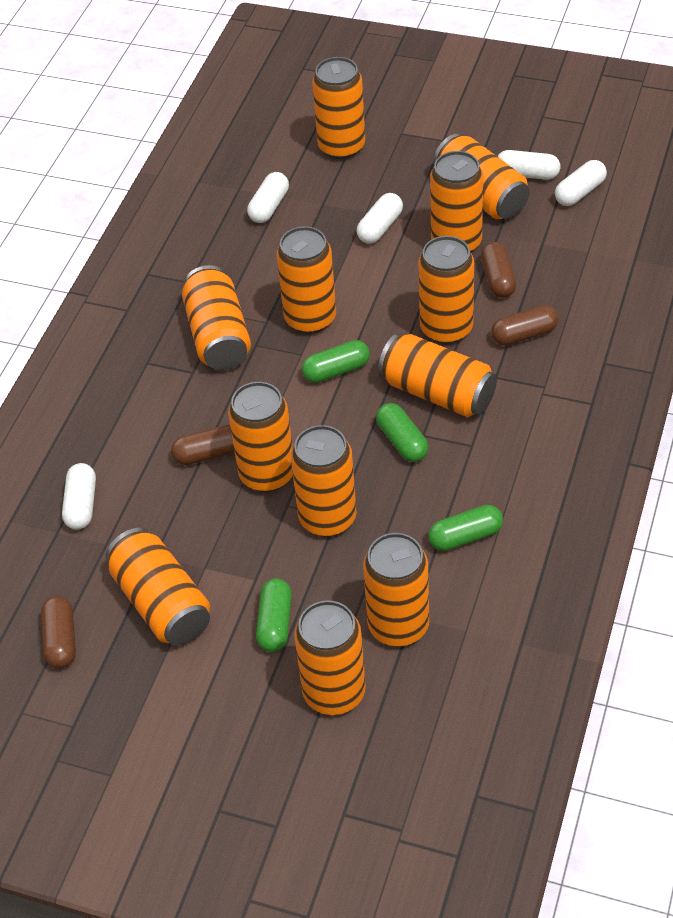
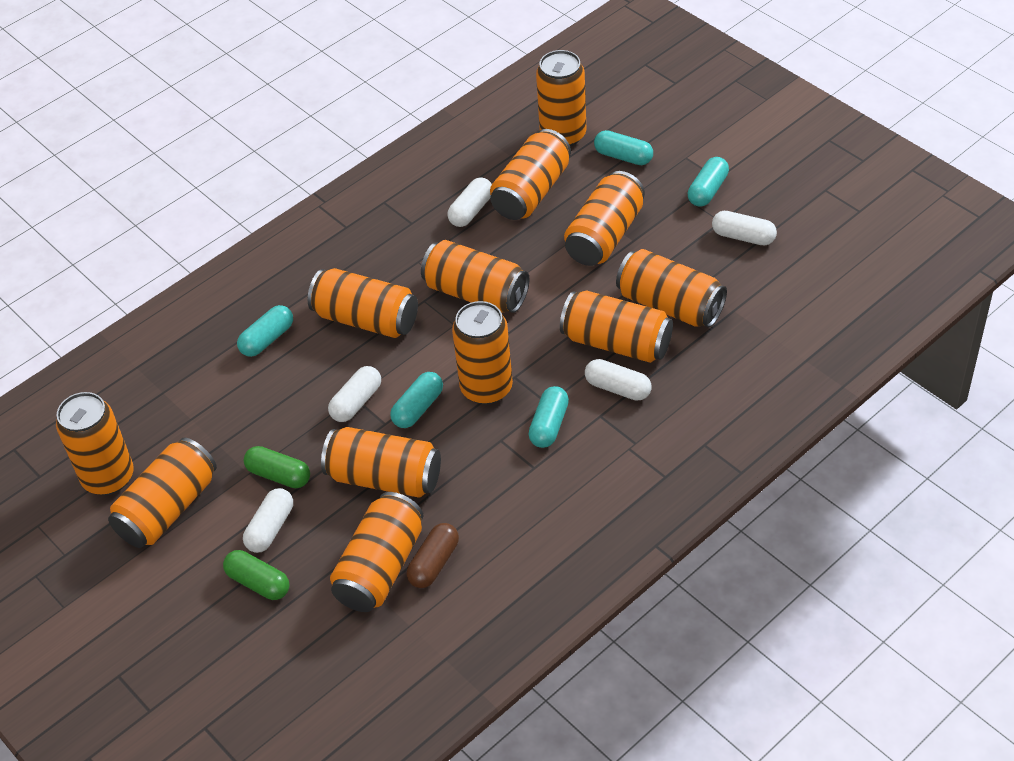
brown capsule: [41,596,76,669] [171,424,235,465] [481,242,516,298] [491,305,559,346] = 4 -> [407,523,459,588] = 1
green capsule: [256,578,292,652] [302,340,370,383] [376,403,428,462] [428,505,503,551] = 4 -> [223,550,290,600] [244,446,310,488] = 2
turquoise capsule: none = 0 -> [237,305,293,357] [390,372,443,428] [528,386,569,448] [594,130,653,165] [688,157,729,207] = 5

